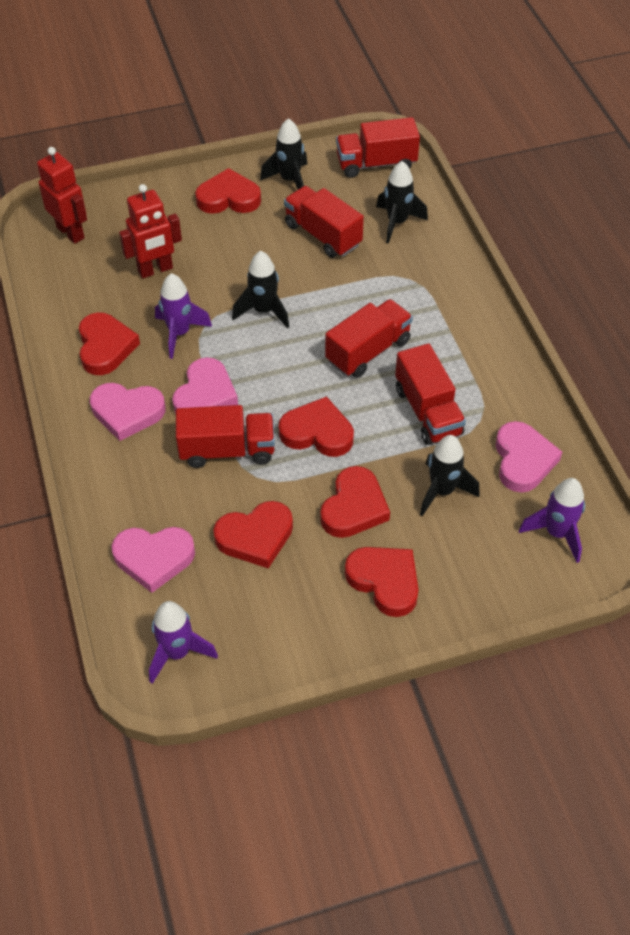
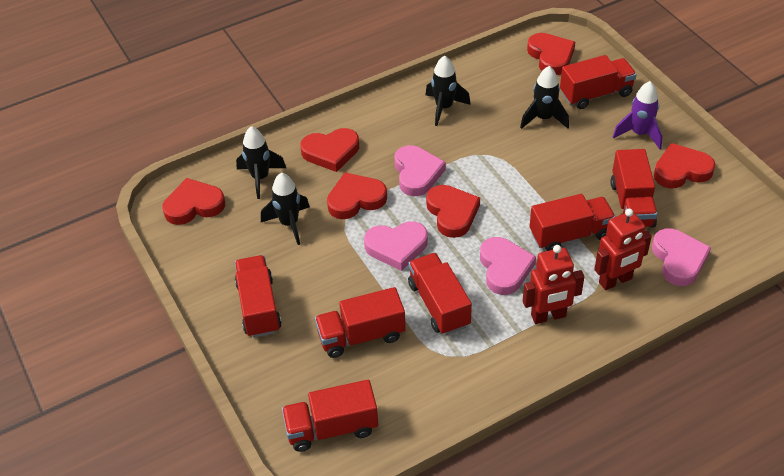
purple rocket: [149,601,218,684] [155,273,212,359] [519,478,585,563] = 3 -> [613,81,662,149] = 1
red truck: [176,405,275,468] [284,186,364,258] [325,299,413,378] [336,117,420,178] [395,343,466,445] = 5 -> [235,255,281,338] [282,380,378,452] [315,287,406,358] [408,253,472,335] [530,194,616,251] [560,55,637,109] [610,149,658,228] = 7

